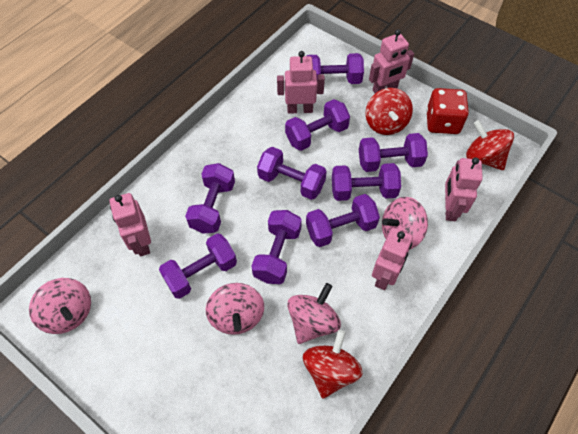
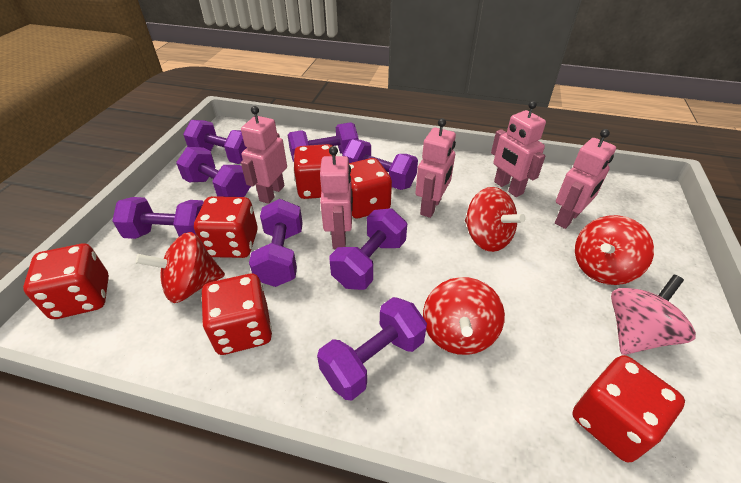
pink spinning top: [29,278,91,334] [206,283,264,335] [287,283,341,344] [382,197,428,249] = 4 -> [611,275,696,355] = 1
purple dumbbell: [159,233,237,299] [185,163,235,234] [251,210,302,284] [257,147,327,200] [285,99,350,151] [306,194,380,247] [307,53,364,84] [332,163,401,201] [359,133,428,172] = 9 -> [112,197,204,239] [176,147,251,197] [183,120,247,164] [249,199,303,287] [288,122,359,162] [317,297,427,400] [330,208,407,290] [342,139,418,190] = 8
red dice: [426,88,469,134] = 1 -> [23,244,109,319] [194,196,258,258] [201,274,272,355] [293,144,336,199] [349,158,392,218] [572,355,685,462] = 6
red spinning top: [303,330,363,399] [366,88,413,135] [466,120,514,170] = 3 -> [136,232,225,303] [423,277,505,355] [465,187,526,252] [575,215,654,285] = 4

